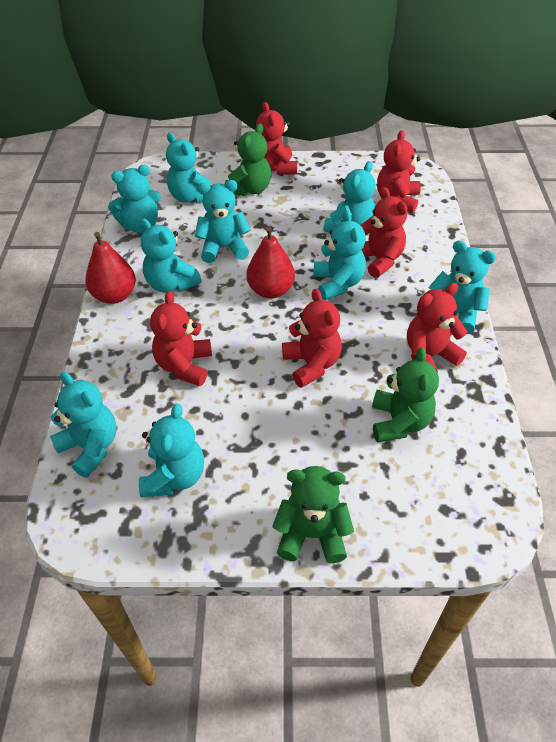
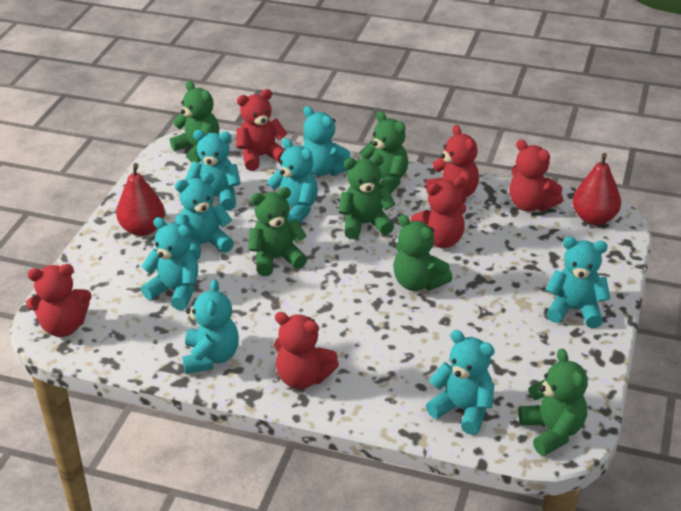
green teddy bear: [225,123,271,196] [272,466,354,564] [372,348,439,442] = 3 -> [170,81,219,163] [248,187,307,276] [338,155,396,239] [359,111,408,194] [393,215,453,291] [518,349,588,456] = 6
turquoise teddy bear: [50,372,117,478] [108,165,161,233] [139,403,204,497] [140,218,202,292] [166,132,211,203] [195,180,251,263] [313,210,366,300] [323,161,375,232] [428,240,496,334] = 9 -> [141,217,198,310] [175,173,234,260] [182,279,239,374] [185,130,241,211] [267,138,318,224] [302,106,351,176] [426,330,495,435] [546,237,610,328] = 8

